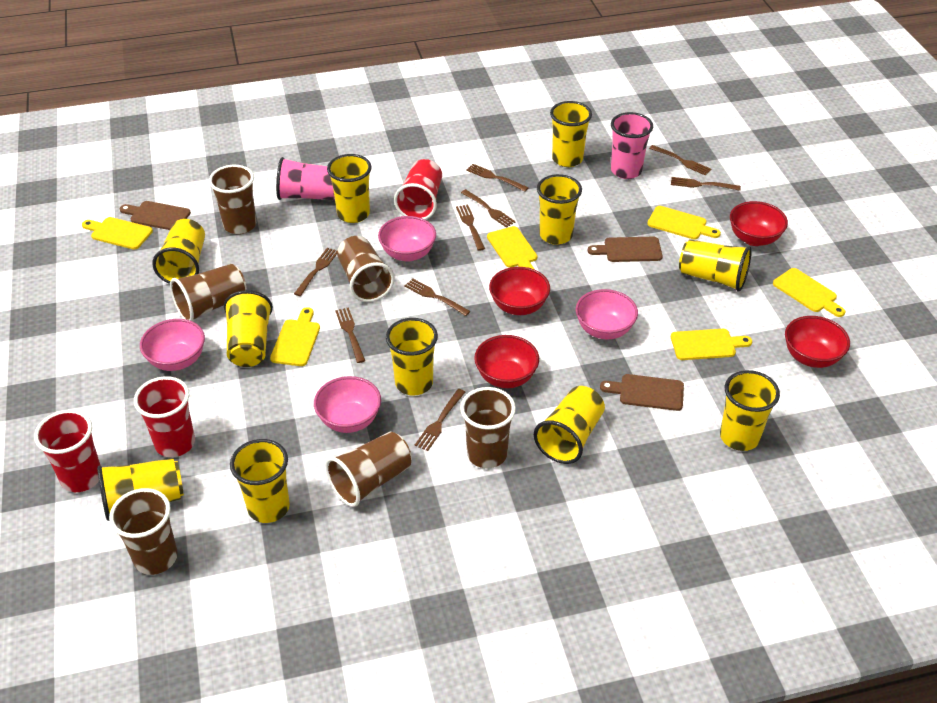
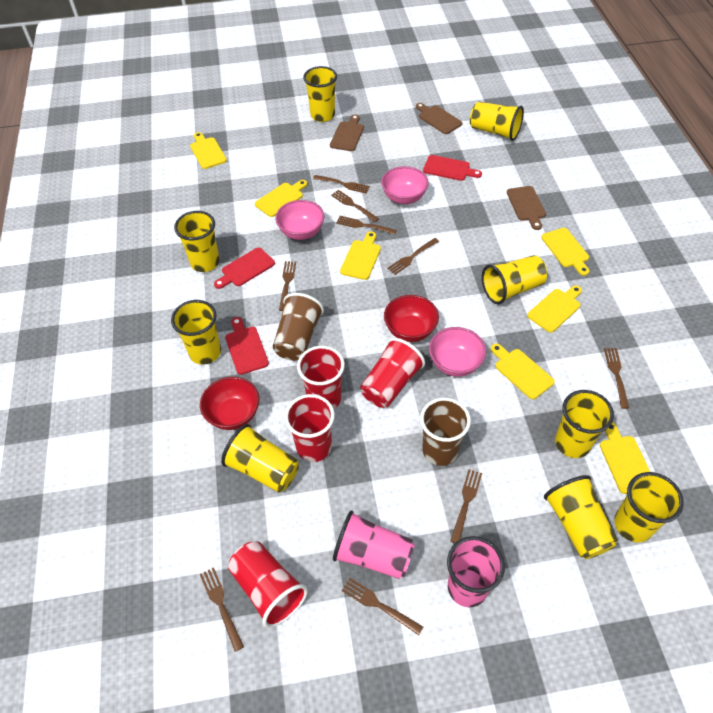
brown cup: [109,488,178,575] [170,264,247,321] [209,165,257,234] [325,432,412,507] [337,236,395,302] [460,387,516,468] = 6 -> [273,293,324,361] [420,398,471,466] = 2
pink bowl: [140,319,205,371] [314,376,381,433] [378,216,436,262] [576,289,638,339] = 4 -> [275,200,324,240] [381,166,429,204] [429,327,486,377] = 3
red bowl: [474,335,539,388] [489,267,550,315] [730,201,788,246] [785,316,850,368] = 4 -> [200,377,259,430] [384,295,439,342] = 2
red cup: [34,410,101,492] [134,376,195,457] [394,159,442,220] = 3 -> [228,541,308,628] [284,394,335,462] [297,346,345,409] [360,338,425,408] = 4
red cutting board: none = 0 -> [214,248,275,289] [225,317,269,375] [423,155,482,181] = 3
yellow cup: [97,458,184,521] [152,219,205,284] [224,290,273,367] [230,439,290,523] [327,154,372,223] [386,318,438,395] [534,386,605,464] [537,174,582,245] [550,101,592,167] [679,239,752,292] [720,370,780,451] = 11 -> [171,300,221,365] [174,211,220,272] [221,424,299,492] [303,66,337,122] [470,102,524,141] [482,255,547,304] [544,475,618,559] [555,390,614,458] [614,472,684,542] = 9
yellow cutting board: [82,217,153,250] [270,307,320,366] [487,226,537,270] [647,206,721,240] [671,329,752,360] [773,268,845,317] = 6 -> [190,132,227,169] [255,180,307,217] [340,231,381,280] [491,344,555,399] [527,285,582,332] [541,228,589,276] [600,422,650,494] = 7

